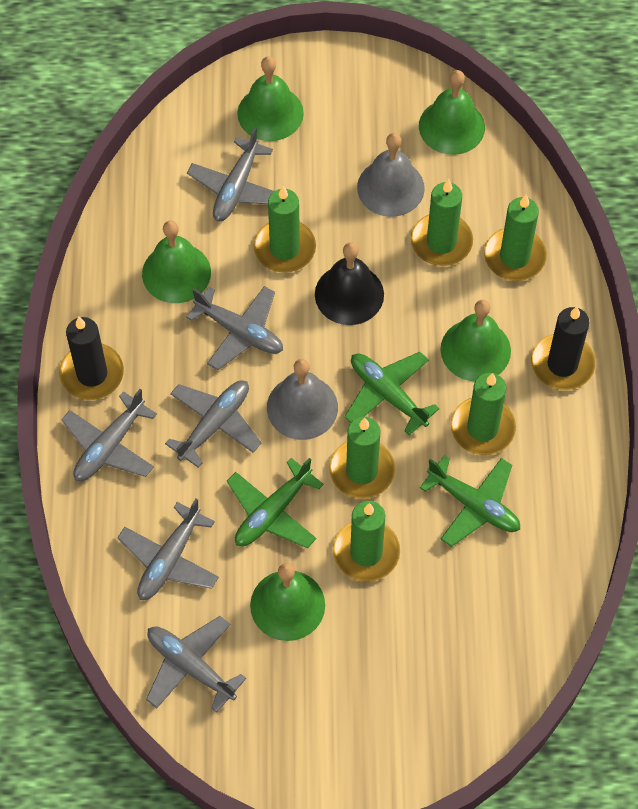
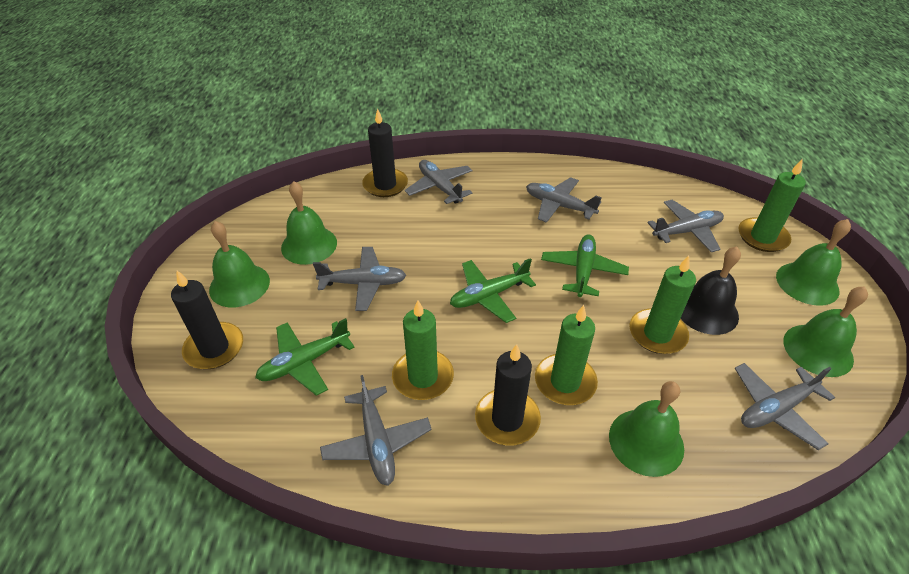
black candle: [59,316,124,400] [531,307,596,390] = 2 -> [171,270,243,369] [362,108,408,197] [475,344,541,446] = 3
green candle: [254,186,316,273] [329,417,395,499] [333,501,400,582] [411,179,473,266] [451,373,516,455] [484,195,547,281] = 6 -> [392,300,454,400] [535,305,598,405] [630,256,696,354] [738,159,806,252] = 4
grey bell: [267,359,338,440] [357,133,425,217] = 2 -> none = 0

